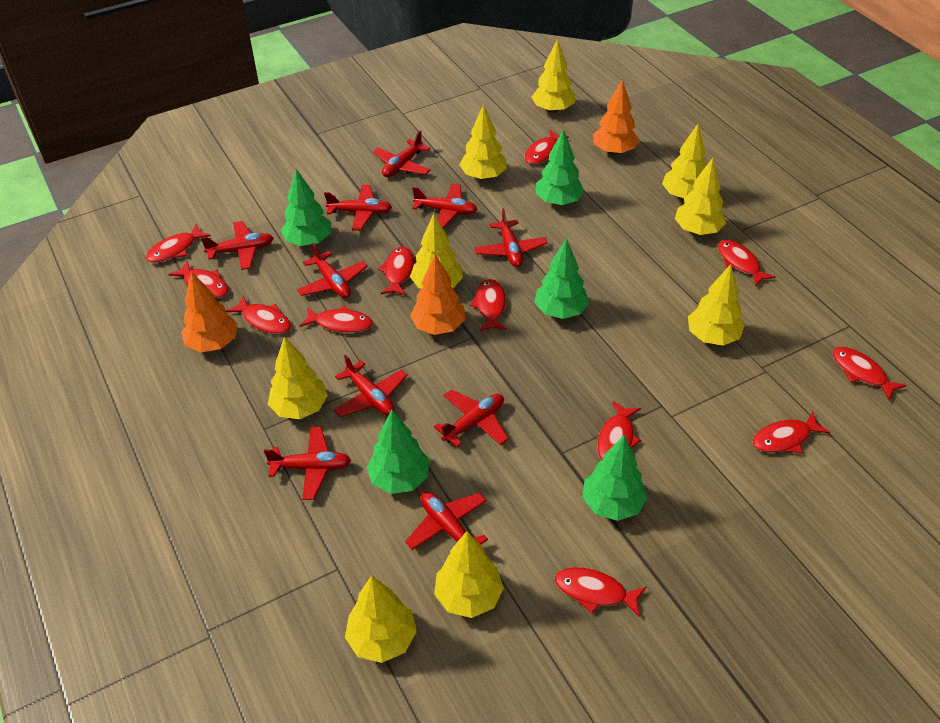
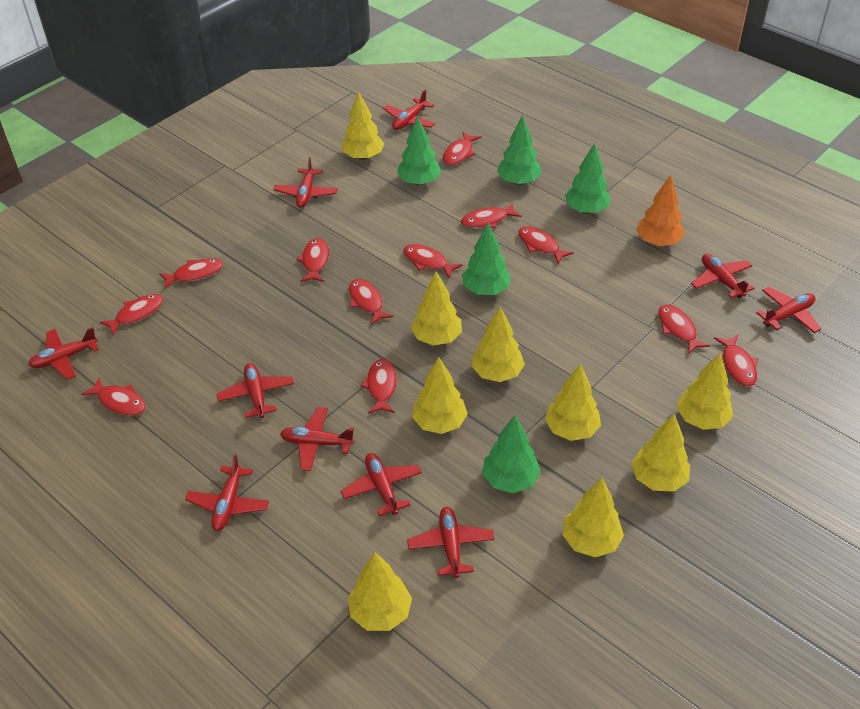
orange tree: [181,271,238,352] [410,254,465,335] [593,79,639,155] = 3 -> [636,175,684,246] = 1

